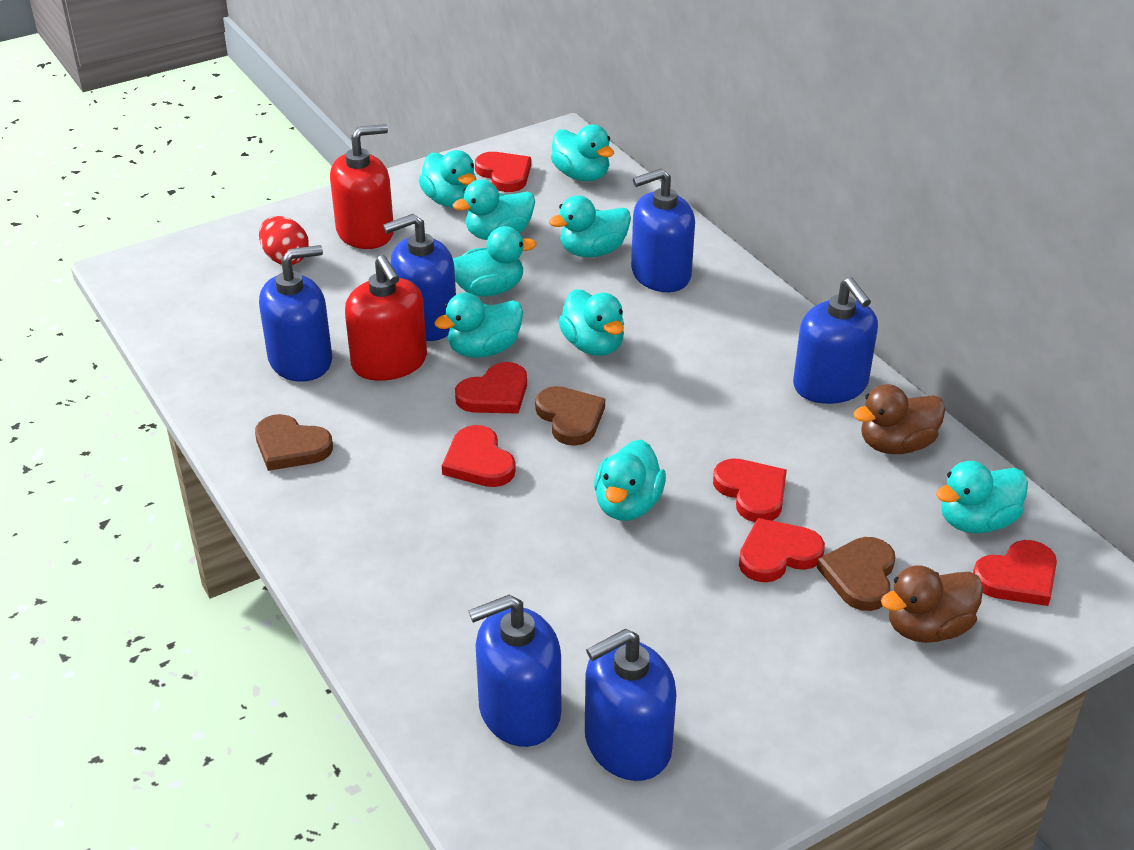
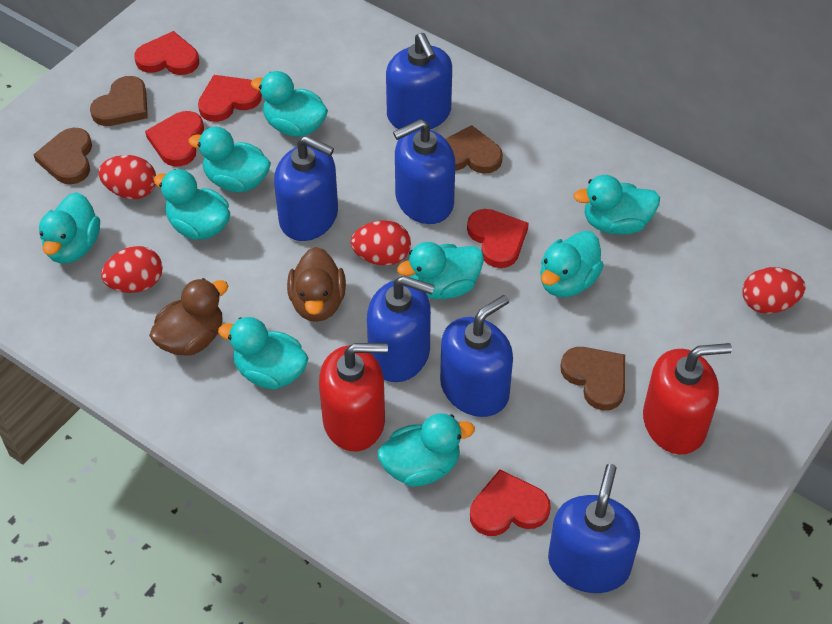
brown heart: [255,414,333,471] [535,386,605,446] [817,537,895,611] = 3 -> [33,128,92,184] [90,76,148,126] [445,125,503,174] [560,347,625,410] = 4
red egg: [259,216,309,265] = 1 -> [98,155,156,199] [101,246,163,293] [350,220,411,266] [742,267,805,314] = 4
red heart: [442,425,516,487] [455,362,527,414] [475,152,531,192] [713,458,787,522] [739,518,825,582] [973,540,1057,606] = 6 -> [134,31,199,75] [145,111,204,166] [198,75,262,122] [467,209,529,268] [470,470,551,536] = 5

